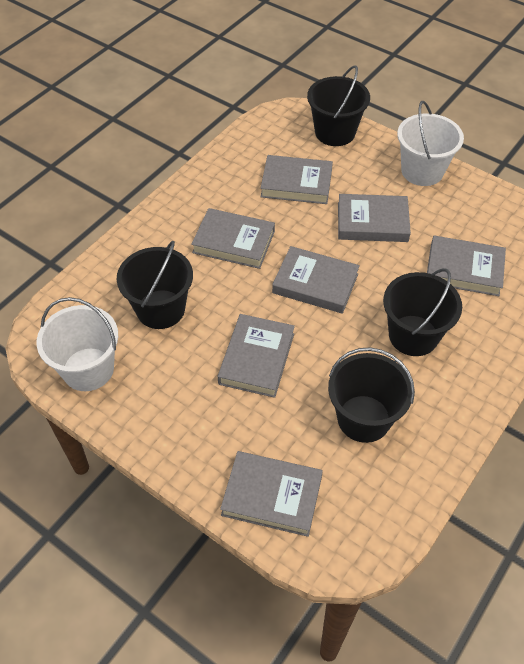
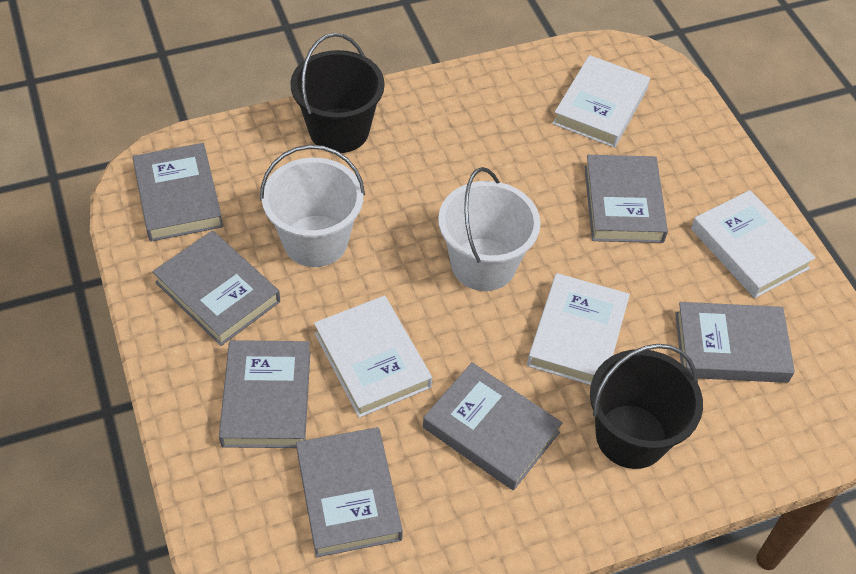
black bucket: [116,241,193,329] [307,65,370,146] [328,347,415,443] [383,268,462,356] = 4 -> [290,33,385,153] [590,344,703,469] = 2
white book: none = 0 -> [314,296,432,418] [527,273,630,385] [552,55,650,148] [691,190,816,298] = 4

